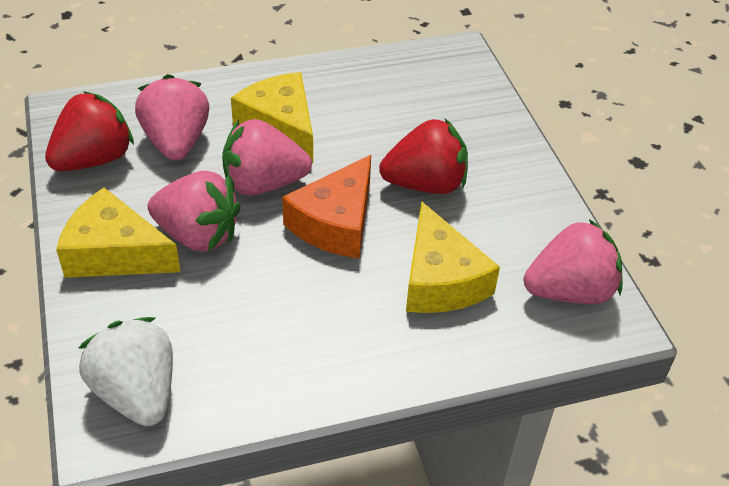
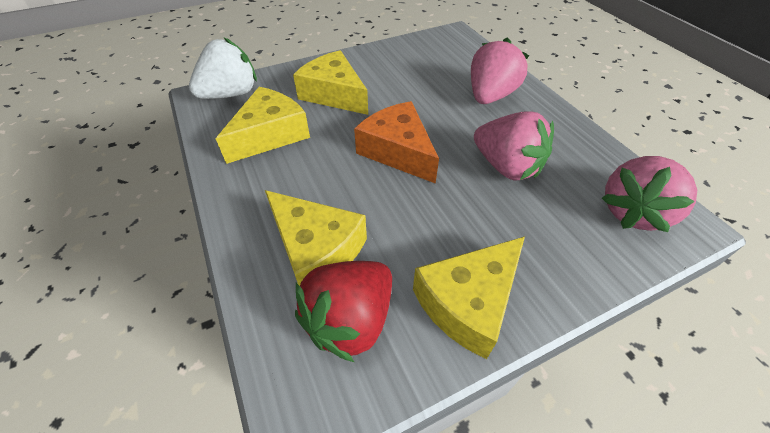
pink strawberry: [135,74,209,161] [148,171,241,252] [222,119,312,196] [524,219,623,304] = 4 -> [471,38,529,104] [474,111,554,180] [602,156,697,232] = 3
red strawberry: [45,91,134,171] [379,119,468,194] = 2 -> [295,261,392,362] = 1
yellow cheese: [56,188,181,278] [231,72,313,163] [406,202,500,313] = 3 -> [216,87,310,164] [265,190,367,286] [293,50,368,115] [413,236,525,359] = 4

